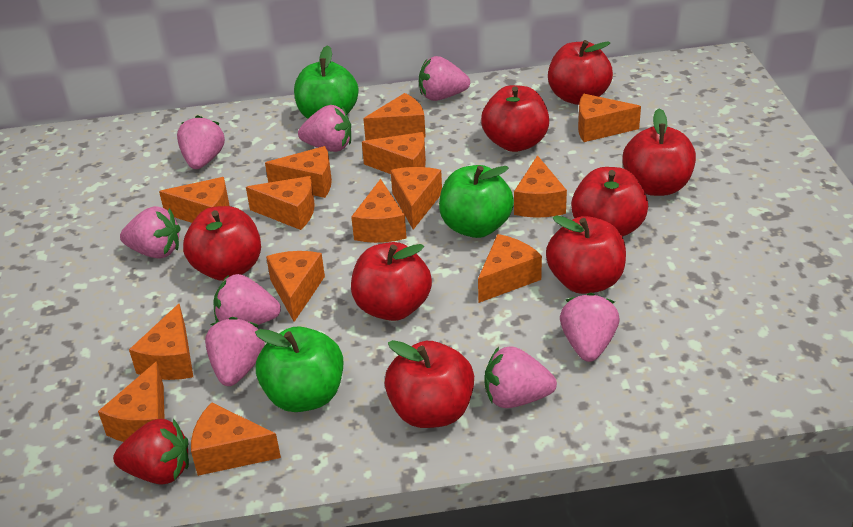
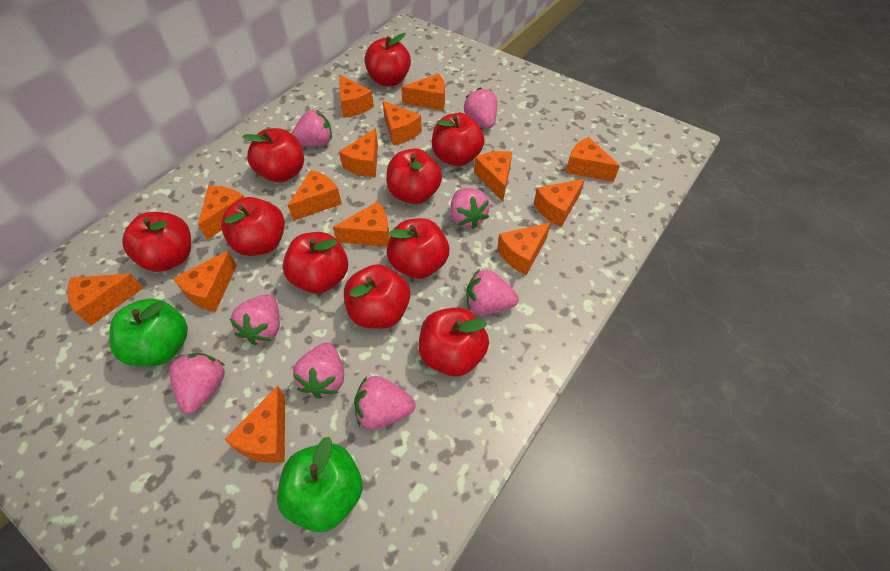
green apple: [255,326,343,412] [294,45,358,119] [439,165,514,238] = 3 -> [109,299,188,366] [277,437,363,532] = 2
red apple: [183,206,261,281] [351,242,432,321] [385,340,474,428] [481,85,549,152] [546,215,626,294] [548,40,613,105] [571,167,648,237] [623,108,696,196] = 8 -> [122,212,191,272] [221,197,285,256] [242,128,304,183] [283,232,348,294] [344,264,410,329] [364,33,411,86] [386,148,442,204] [387,218,449,279] [419,307,489,376] [432,113,485,166] = 10
red strawberry: [113,419,189,485] = 1 -> none = 0

